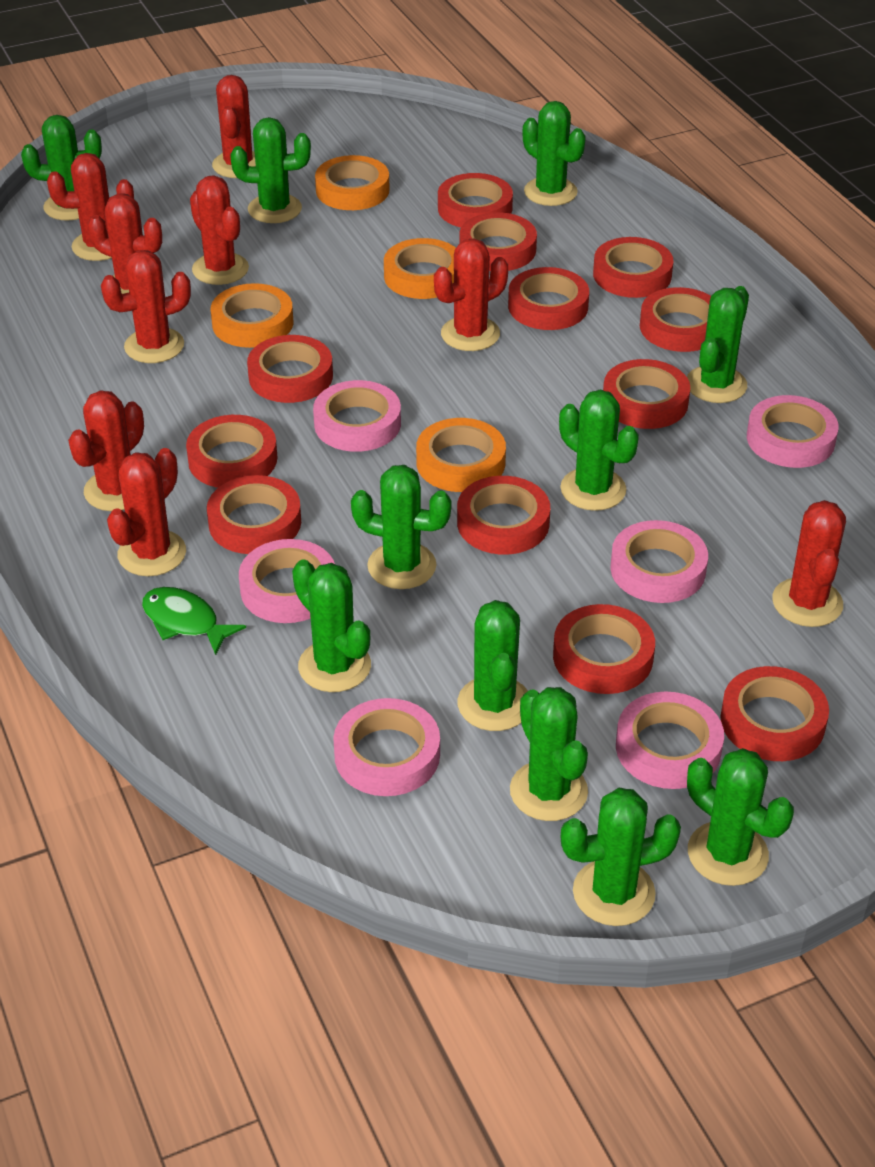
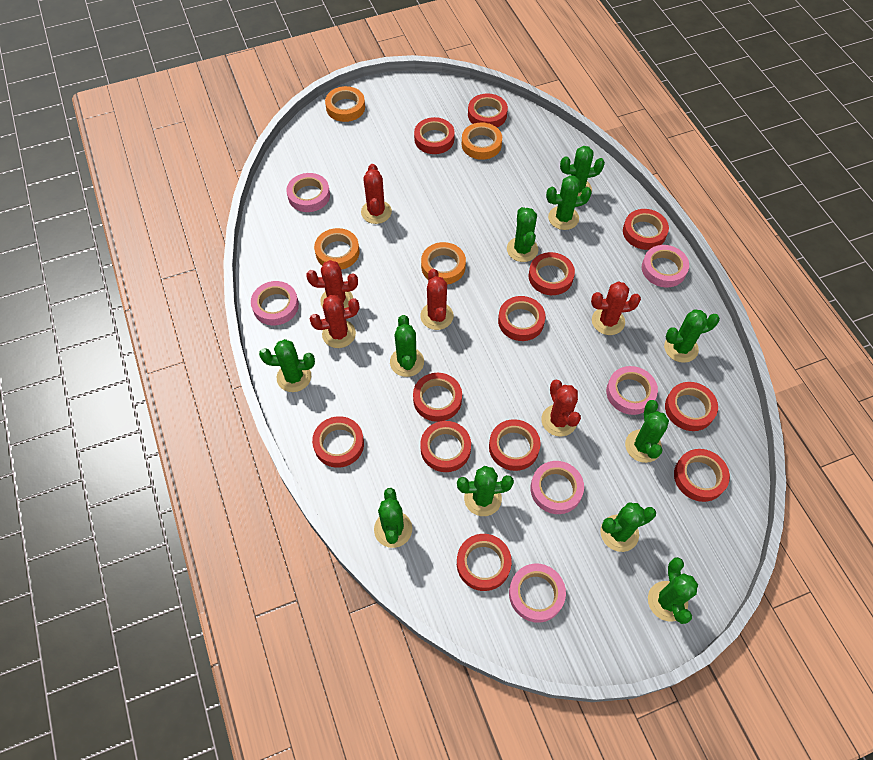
green fish: [142,587,246,655] = 1 -> none = 0
red cactus: [47,153,134,261] [68,390,144,511] [88,193,162,294] [101,250,191,363] [107,448,186,576] [190,175,249,285] [212,75,256,178] [434,238,508,351] [772,500,846,627] = 9 -> [306,260,358,308] [309,295,359,348] [361,164,392,224] [420,269,454,330] [541,379,581,437] [591,282,641,335] = 6

